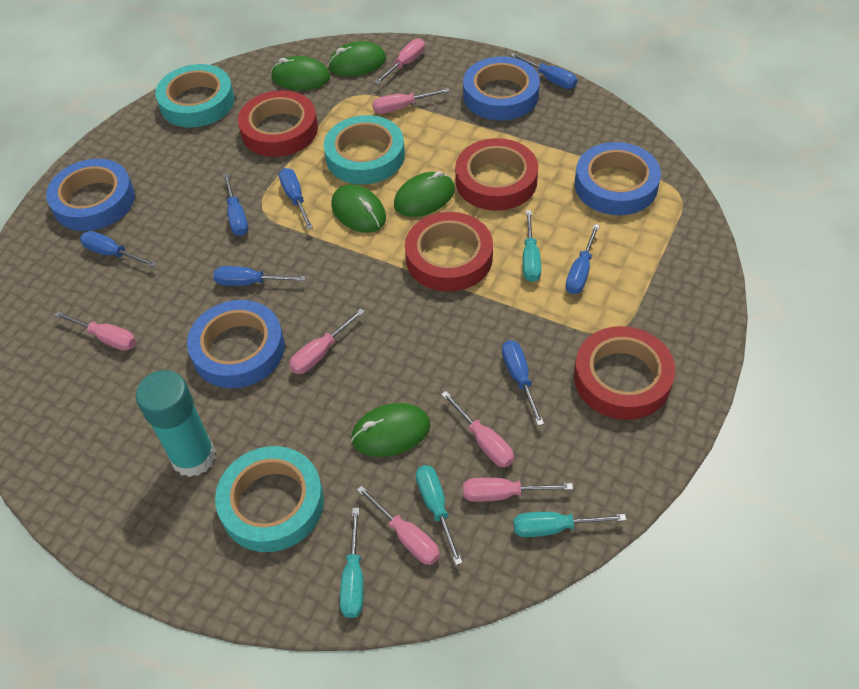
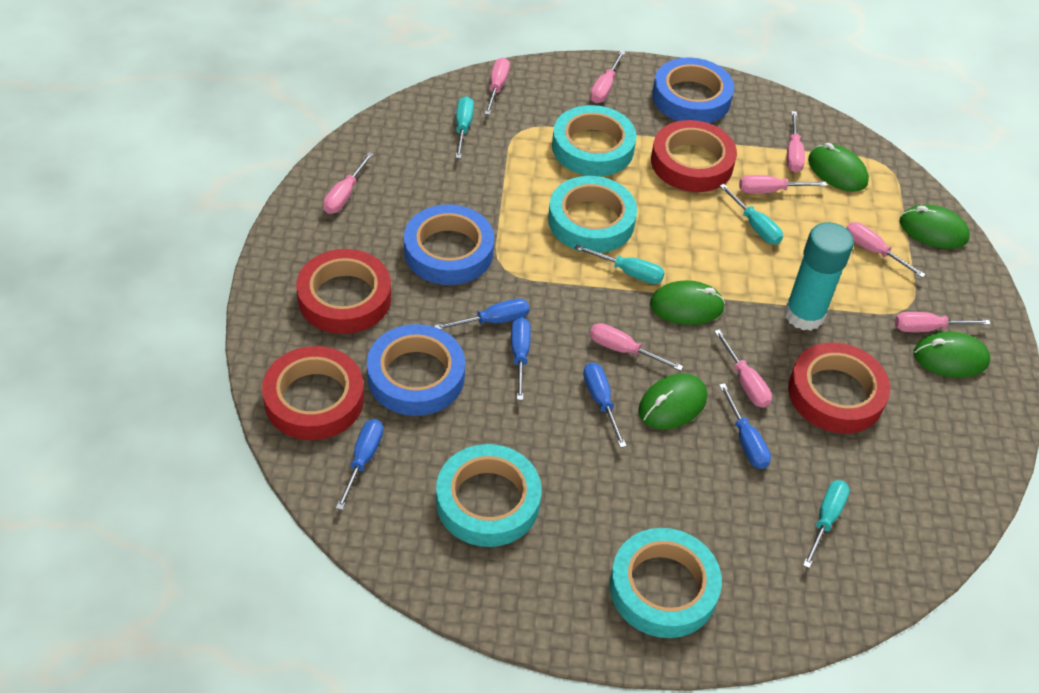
blue screwdriver: [80,231,157,267] [213,266,306,286] [223,173,248,236] [279,168,313,229] [502,340,544,426] [510,53,577,89] [565,224,600,294] = 7 -> [336,419,383,510] [434,299,530,329] [511,317,531,400] [583,363,627,448] [719,383,771,469] = 5
blue tape: [46,159,135,231] [187,300,285,388] [463,57,540,121] [575,142,661,215] = 4 -> [367,324,465,416] [404,204,494,285] [652,57,734,123] = 3
pink screwdriver: [54,311,136,351] [289,308,365,374] [357,485,440,565] [372,88,450,114] [374,39,425,85] [441,391,514,467] [463,478,573,502] = 7 -> [323,152,373,214] [484,57,510,115] [590,50,625,103] [590,323,683,371] [714,329,772,408] [739,175,827,194] [787,111,805,172] [846,222,926,278] [895,312,991,332] = 9
turquoise tape: [155,64,235,127] [215,446,324,552] [324,115,405,184] = 3 -> [436,444,542,547] [548,176,637,253] [552,105,637,176] [610,528,722,638] = 4

